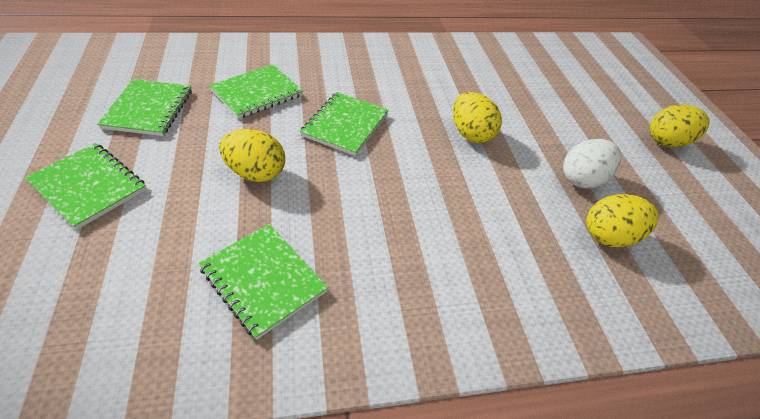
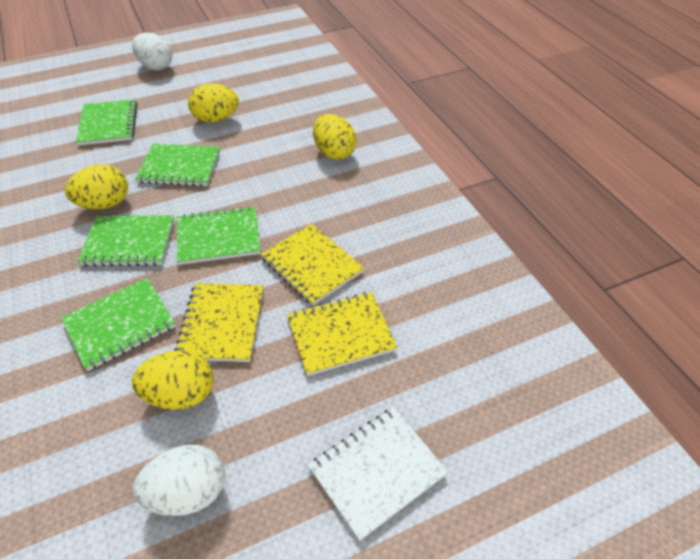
white egg: [563,139,622,189] = 1 -> [132,33,172,70] [133,445,225,516] = 2
white notebook: none = 0 -> [308,407,448,541] = 1
yellow notebook: none = 0 -> [174,283,263,362] [261,224,364,306] [287,292,397,376] = 3

